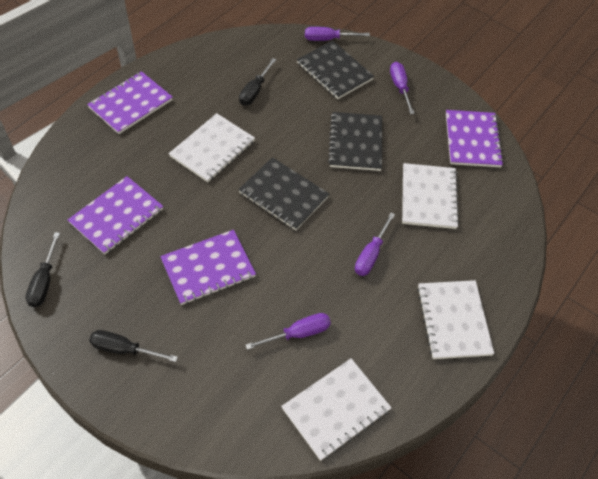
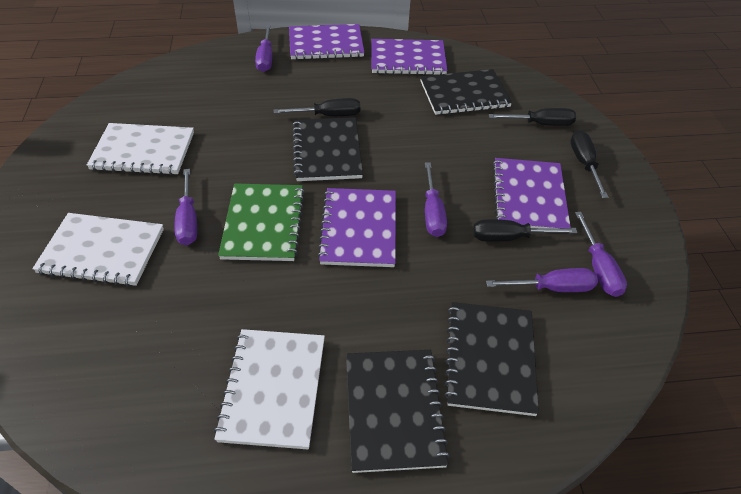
black notebook: [238,157,329,230] [297,41,374,99] [328,112,382,171] = 3 -> [292,117,363,181] [346,350,450,473] [420,69,512,115] [444,302,539,416] = 4
black screwdriver: [26,232,60,307] [89,330,178,362] [239,58,276,106] = 3 -> [274,98,360,116] [473,219,577,242] [489,108,576,126] [570,130,608,198] = 4
green notebook: none = 0 -> [218,184,305,261] = 1
purple screwdriver: [245,313,331,350] [305,27,370,41] [355,213,395,276] [390,62,415,114] = 4 -> [174,169,197,245] [255,25,272,72] [425,162,447,237] [486,268,598,292] [575,212,627,297] = 5
white notebook: [169,113,255,182] [281,358,391,461] [402,163,459,229] [417,280,494,359] = 4 -> [32,213,164,286] [87,123,194,175] [214,329,325,449] = 3

